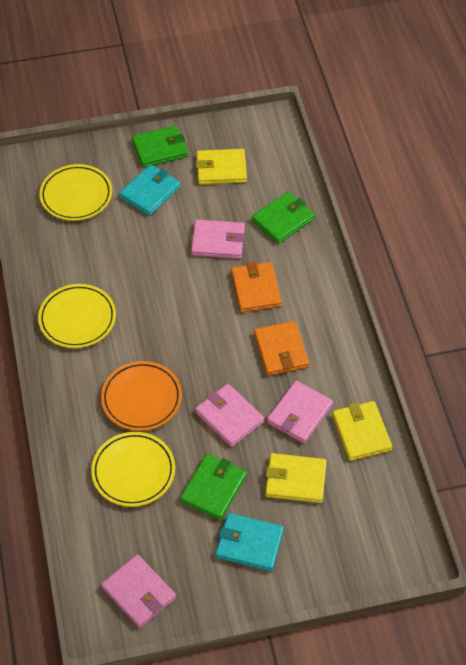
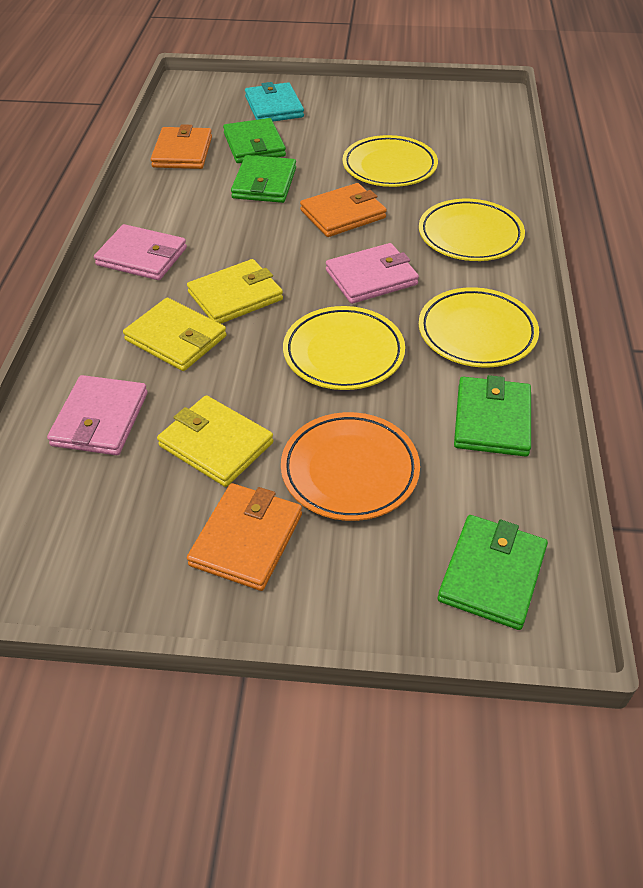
green wallet: [132,125,188,168] [180,454,247,520] [252,192,315,244] = 3 -> [223,118,286,163] [231,155,296,203] [438,515,548,630] [454,375,531,457] = 4
orange wallet: [231,262,282,313] [254,321,309,376] = 2 -> [151,124,212,169] [187,483,302,591] [300,183,387,237] = 3
pink wallet: [101,554,176,628] [191,219,245,259] [195,384,264,447] [267,380,333,444] = 4 -> [47,375,148,455] [94,224,187,280] [326,243,419,304] = 3
turquoise wallet: [119,164,180,216] [216,513,284,571] = 2 -> [245,82,304,122] = 1
yellow plate: [38,284,116,348] [39,164,112,221] [91,432,175,507] = 3 -> [283,306,405,390] [342,135,438,187] [419,199,525,261] [419,287,539,368] = 4

